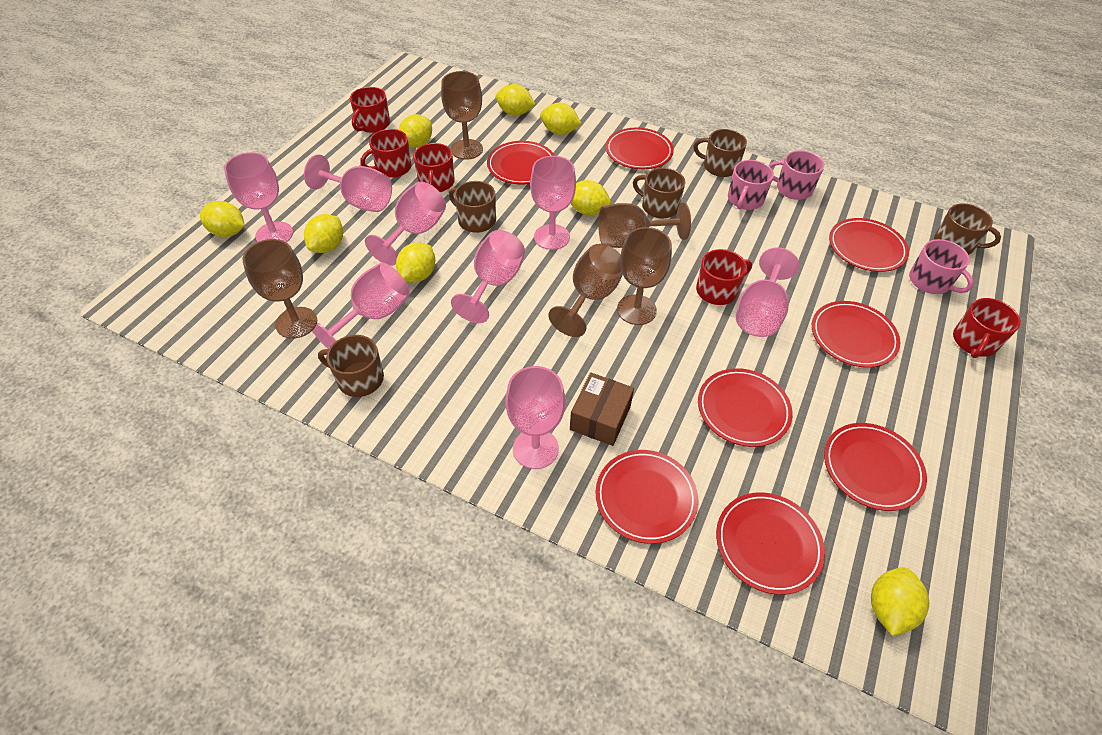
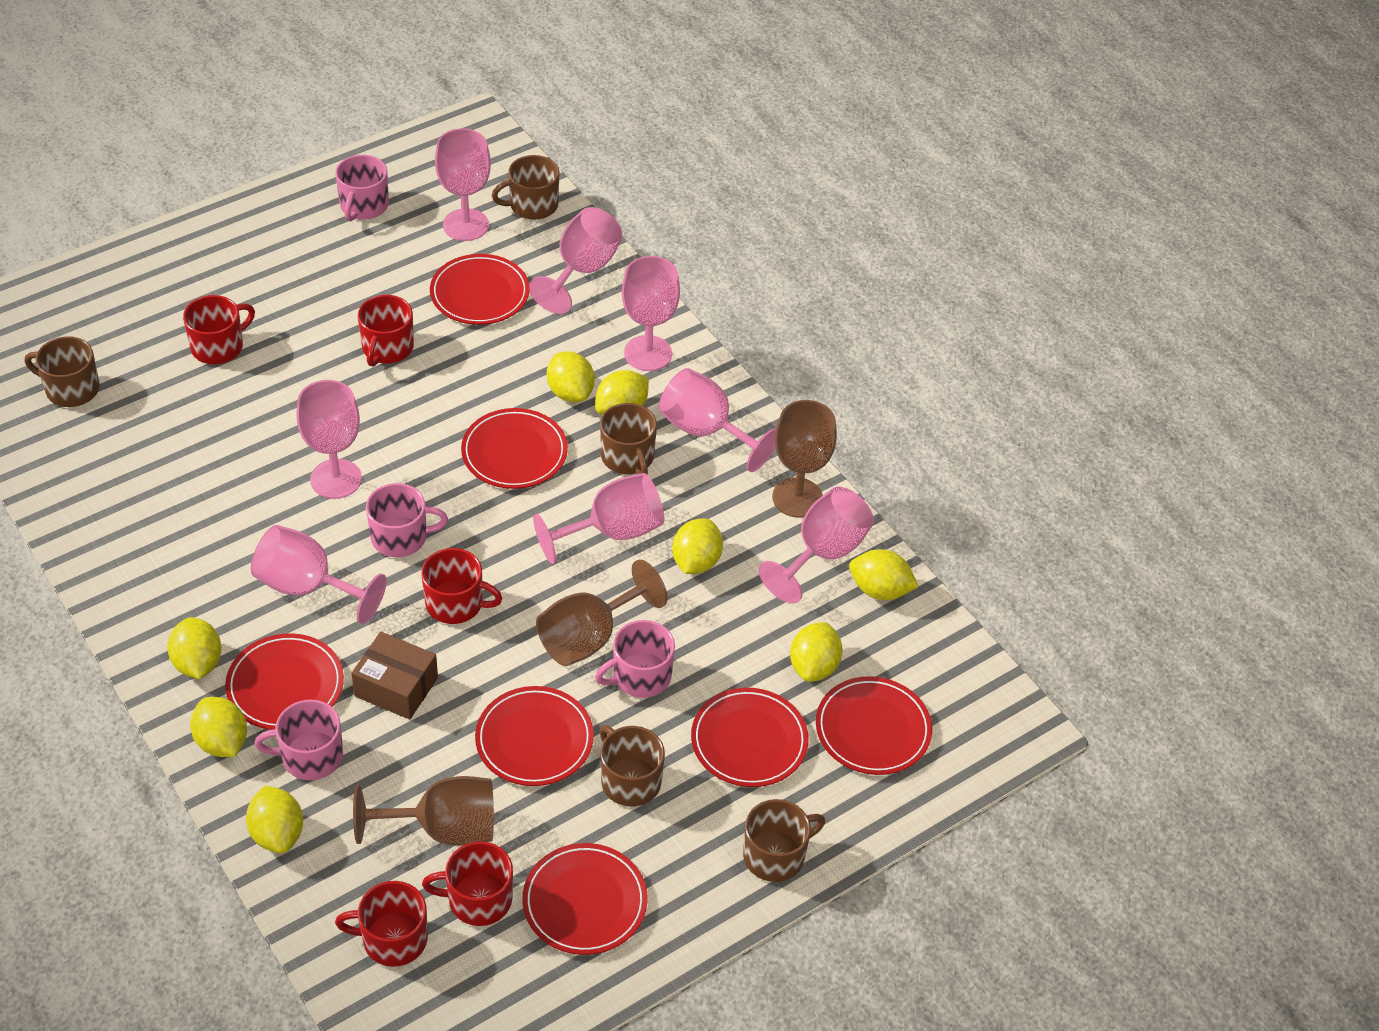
brown goblet: [242,239,317,339] [441,71,483,160] [548,244,623,337] [598,203,691,248] [617,227,672,325] = 5 -> [353,776,494,846] [536,559,667,666] [772,400,837,518] = 3
pink mug: [728,160,774,210] [768,150,824,200] [909,239,974,294] = 3 -> [255,700,343,780] [335,155,389,221] [366,483,448,557] [595,620,675,698] = 4
red plate: [487,141,555,184] [595,450,698,544] [606,128,674,169] [698,368,793,447] [716,492,825,595] [812,301,900,368] [824,423,927,511] [829,218,909,272] = 8 -> [225,633,344,730] [430,254,530,325] [461,408,568,489] [475,686,594,786] [522,843,648,955] [691,688,809,787] [816,676,932,775] = 7

